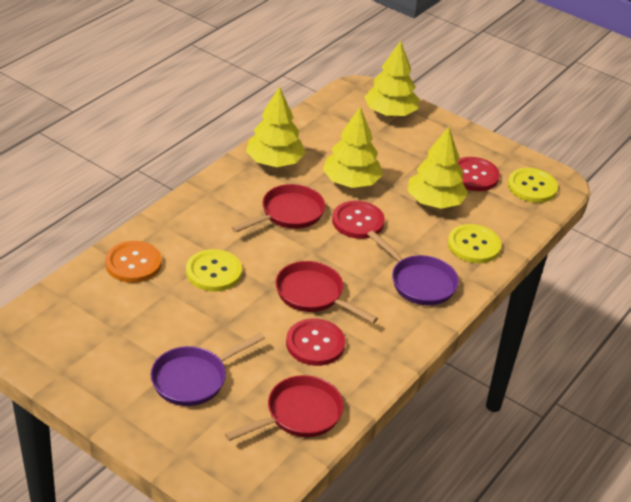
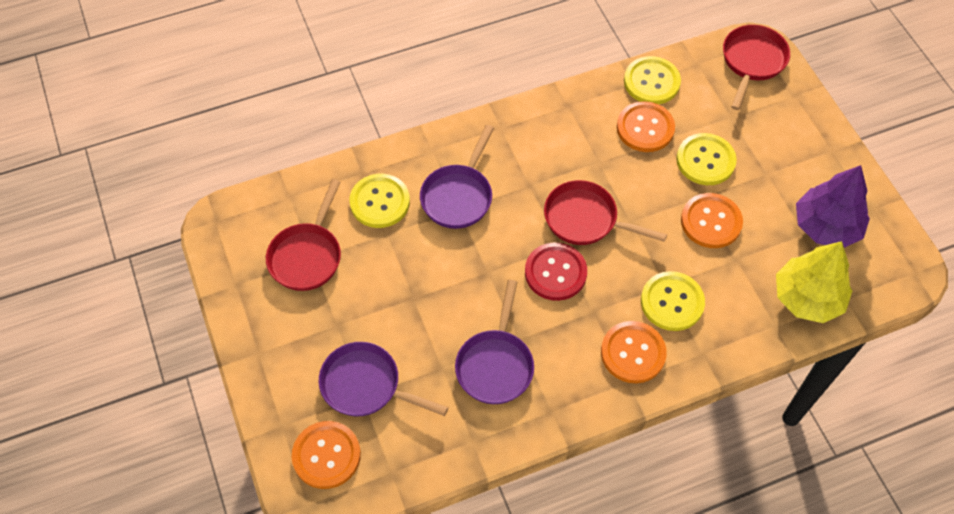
orange button: [105,241,162,283] = 1 -> [292,421,361,489] [601,321,667,383] [617,101,675,152] [681,193,743,248] = 4
purple pan: [151,332,265,406] [367,230,459,305] = 2 -> [319,342,448,416] [420,125,494,229] [455,280,534,404] = 3
purple tree: none = 0 -> [796,165,870,248] = 1
red button: [286,319,346,366] [332,201,385,239] [458,157,500,191] = 3 -> [525,242,587,301] = 1
yellow button: [186,249,242,292] [448,224,501,263] [508,168,558,203] = 3 -> [349,174,410,228] [624,56,681,104] [641,271,705,331] [676,133,737,185] = 4
yellow tree: [246,86,306,167] [323,107,383,188] [364,40,419,117] [408,127,468,209] = 4 -> [776,241,852,323] = 1

